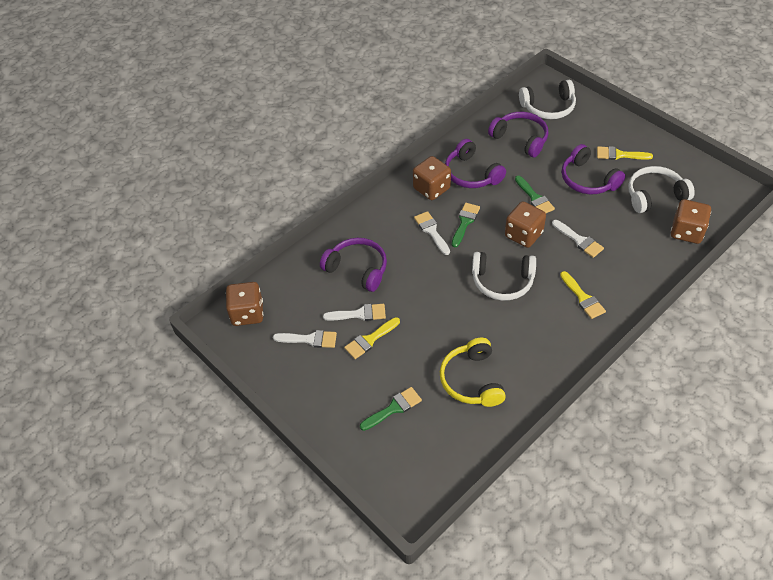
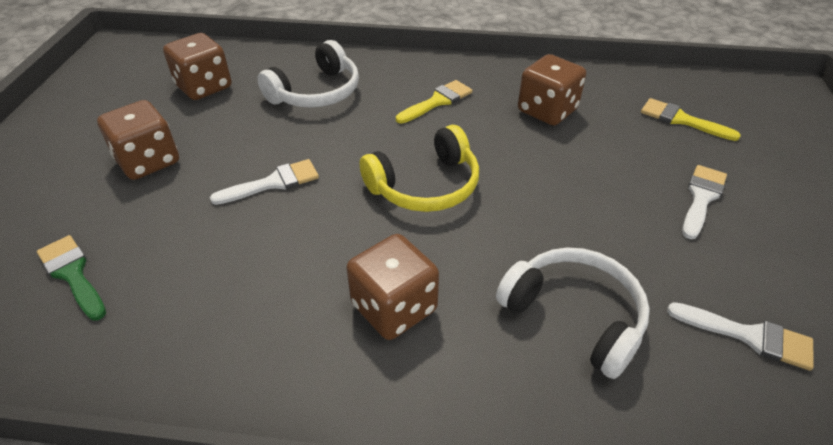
green brush: [360,387,422,431] [452,203,480,247] [515,176,555,213] = 3 -> [37,235,106,321] = 1
purple headphones: [320,238,387,292] [445,139,506,188] [488,112,549,157] [562,144,626,194] = 4 -> none = 0
white brush: [273,330,337,348] [323,304,386,321] [414,211,450,255] [552,220,604,258] = 4 -> [210,159,319,205] [667,302,814,371] [682,165,727,239] = 3
white headphones: [472,252,536,301] [519,80,576,119] [628,166,695,213] = 3 -> [257,40,359,108] [496,247,650,379] = 2
yellow brush: [344,317,400,359] [560,271,606,319] [597,146,653,160] = 3 -> [396,80,473,123] [641,98,741,141] = 2

